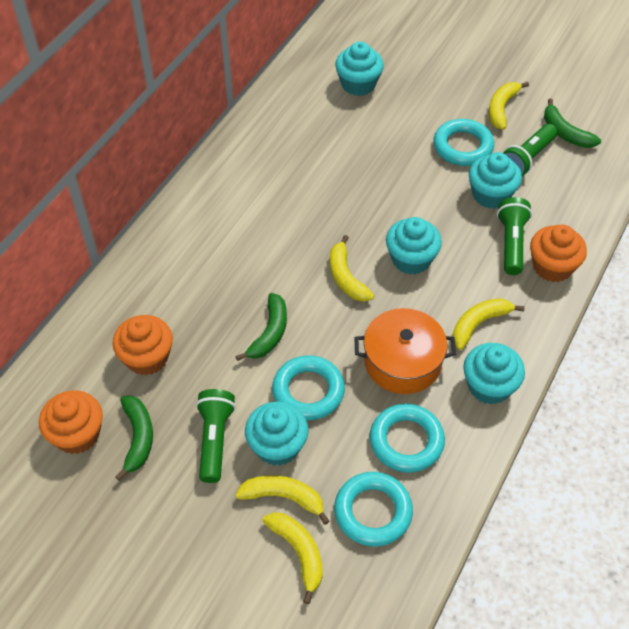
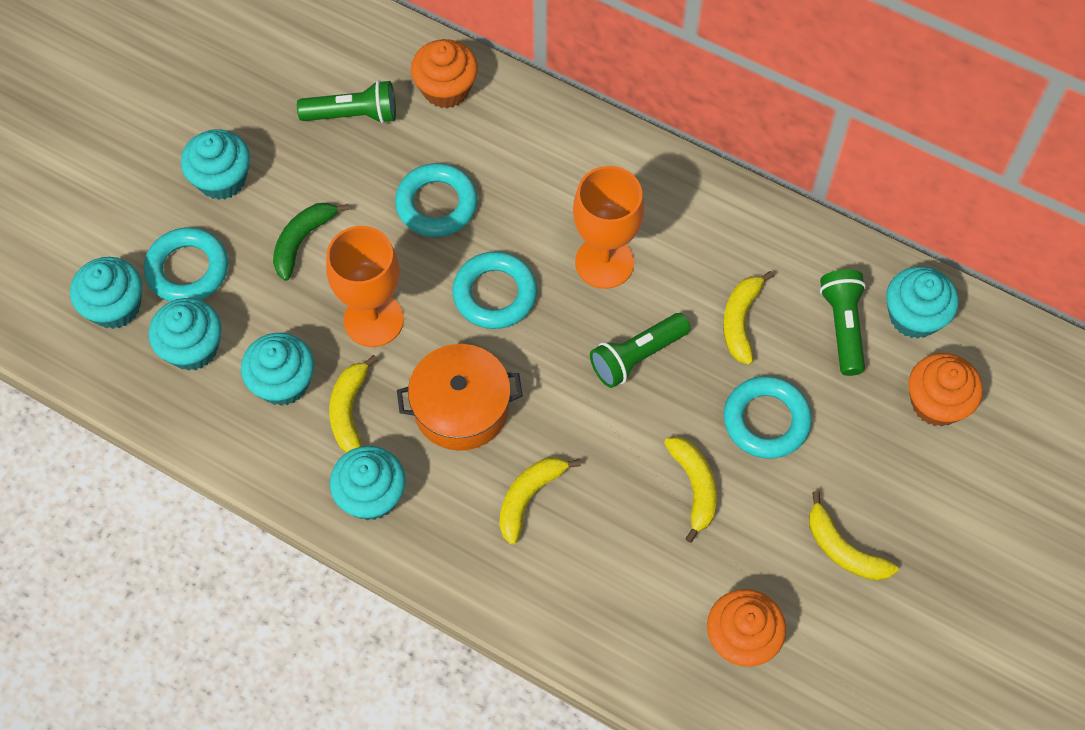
green banana: [115,396,153,481] [235,293,287,361] [544,98,601,148] = 3 -> [273,203,349,281] = 1
orange goblet: none = 0 -> [326,226,404,347] [573,166,644,289] = 2
turquoise cupcake: [245,402,309,466] [335,42,384,96] [386,217,442,274] [463,343,525,405] [469,152,522,209] = 5 -> [70,257,142,329] [149,298,222,371] [181,129,250,200] [241,333,314,406] [329,446,406,520] [886,266,959,339] = 6

